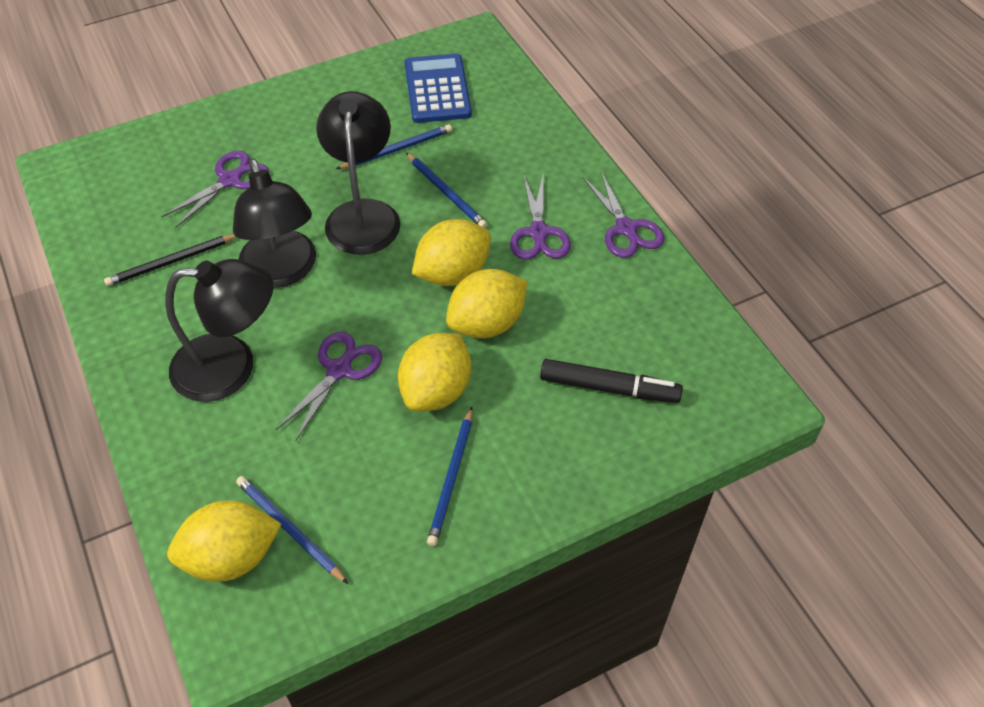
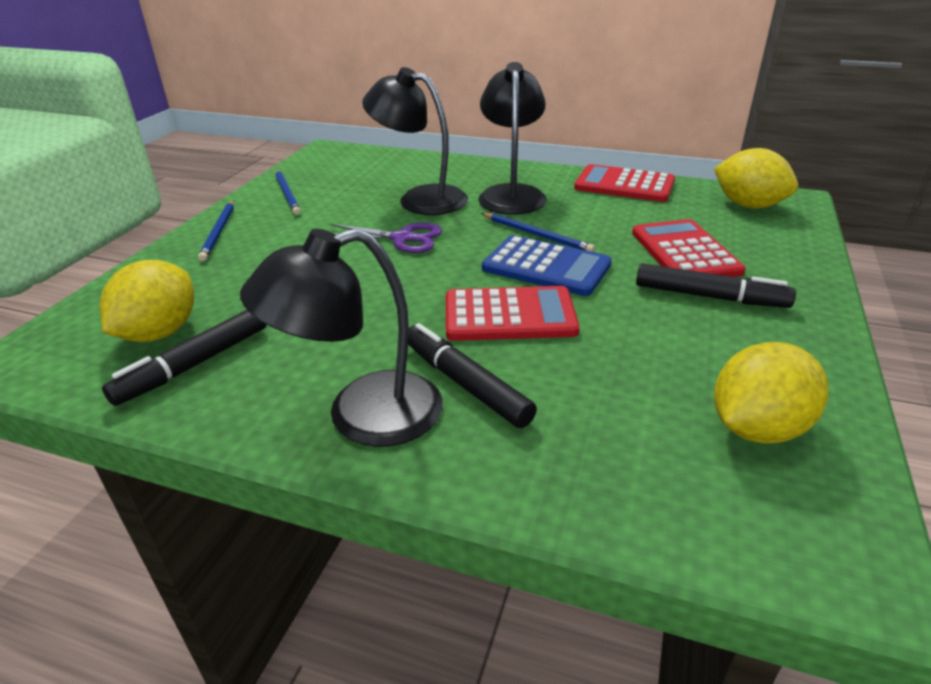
black marker: [540,359,683,403] = 1 -> [102,310,267,406] [408,323,537,428] [636,263,796,308] = 3
black pencil: [104,234,236,286] = 1 -> none = 0
blue pencil: [236,476,348,584] [336,124,452,169] [406,153,487,228] [427,407,473,546] = 4 -> [198,201,234,261] [275,170,301,215] [481,213,595,252] = 3
purple scissors: [161,151,269,228] [275,332,382,442] [510,176,571,260] [583,171,665,258] = 4 -> [330,223,442,253] = 1
red calculator: none = 0 -> [446,286,580,341] [574,164,675,202] [632,219,746,277] = 3
yellow lemon: [167,500,282,582] [398,333,471,411] [412,219,491,286] [446,269,527,338] = 4 -> [99,260,194,342] [714,148,798,209] [714,342,828,443] = 3

